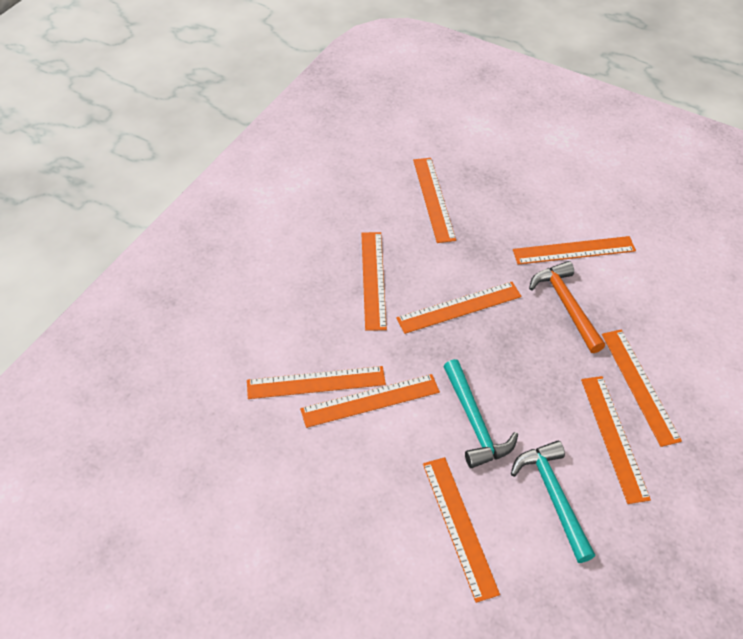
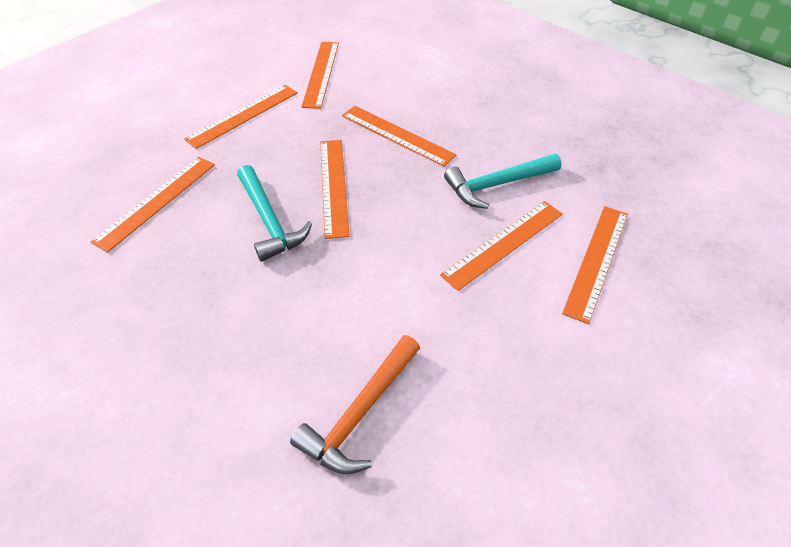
orange ruler: [247,366,386,399] [300,374,440,428] [361,232,387,331] [396,282,522,334] [413,158,456,243] [423,457,500,603] [513,236,636,265] [581,376,651,504] [602,330,682,447] = 9 -> [91,157,215,253] [184,85,297,149] [301,42,339,109] [320,140,350,239] [342,106,456,167] [440,201,563,291] [562,206,628,324] = 7

